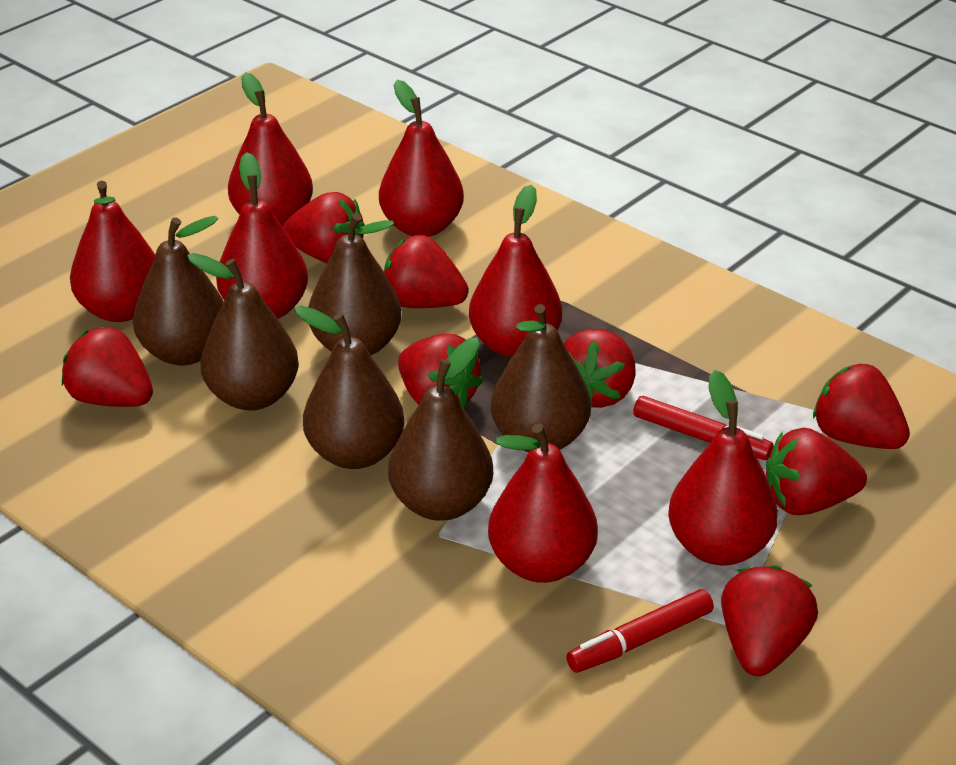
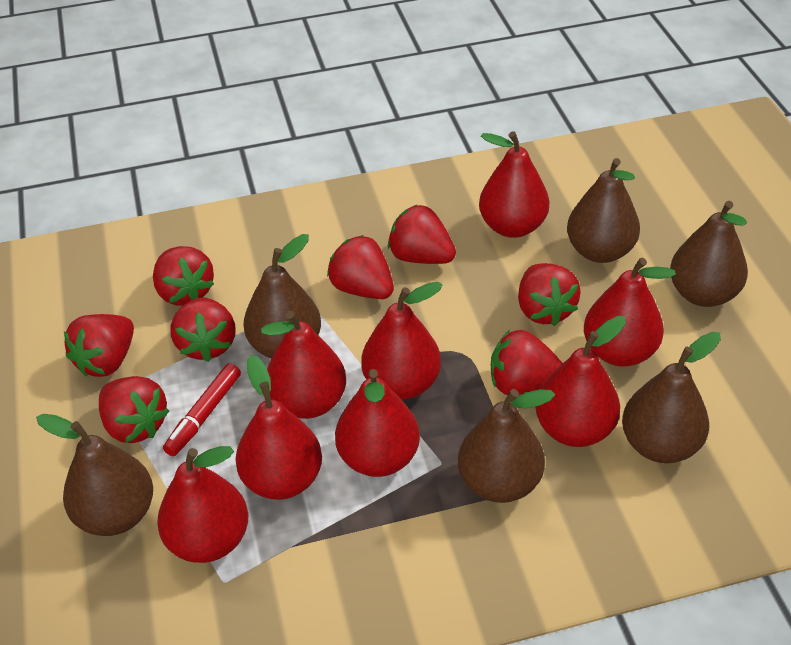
red marker: [566,589,714,673] [633,396,773,460] = 2 -> [163,363,241,456] = 1
red pear: [70,181,155,322] [216,152,308,319] [228,72,313,227] [379,80,464,237] [469,185,562,357] [488,423,598,583] [668,370,778,566] = 7 -> [157,446,248,563] [236,355,322,500] [261,311,346,419] [335,369,420,477] [361,282,442,399] [479,131,549,238] [536,316,626,447] [584,258,676,366] = 8

